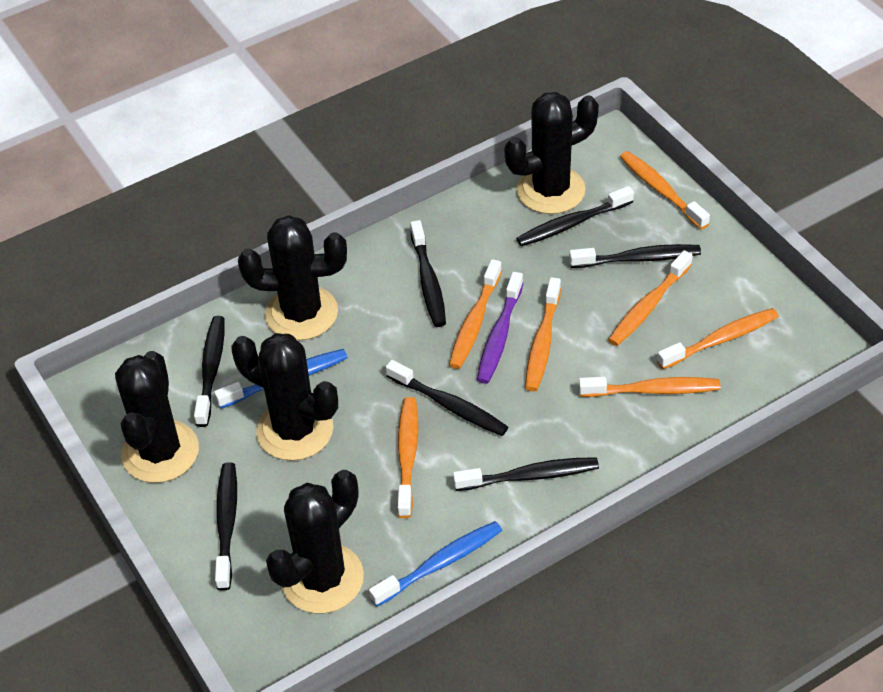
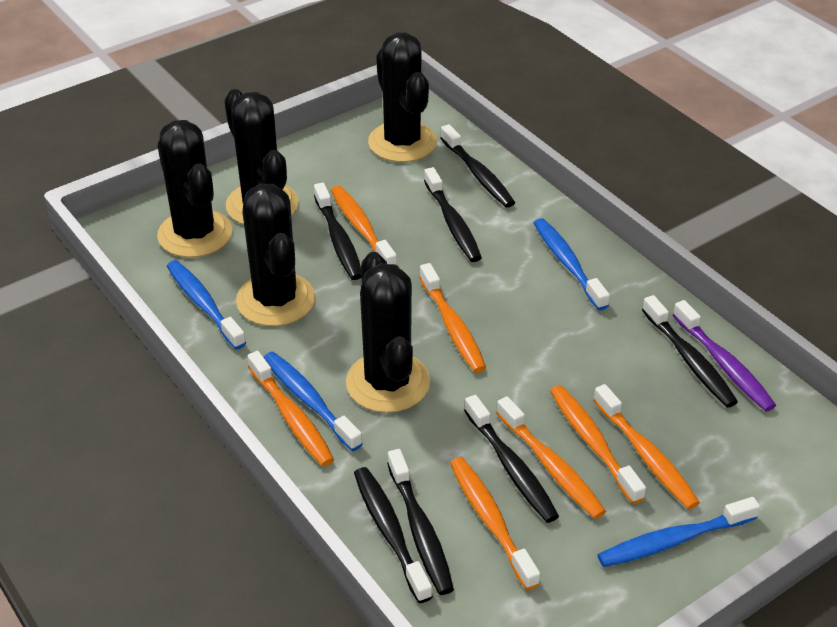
blue toothbrush: [214,349,348,409] [369,521,502,607] = 2 -> [167,260,246,349] [264,352,363,451] [534,218,610,310] [597,497,760,567] = 4

